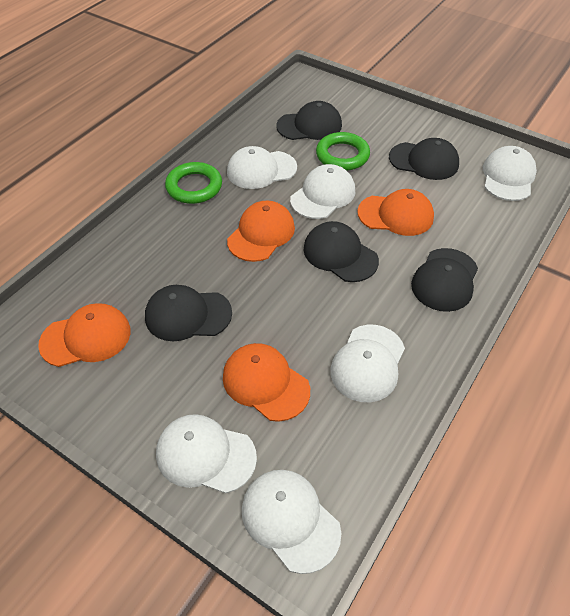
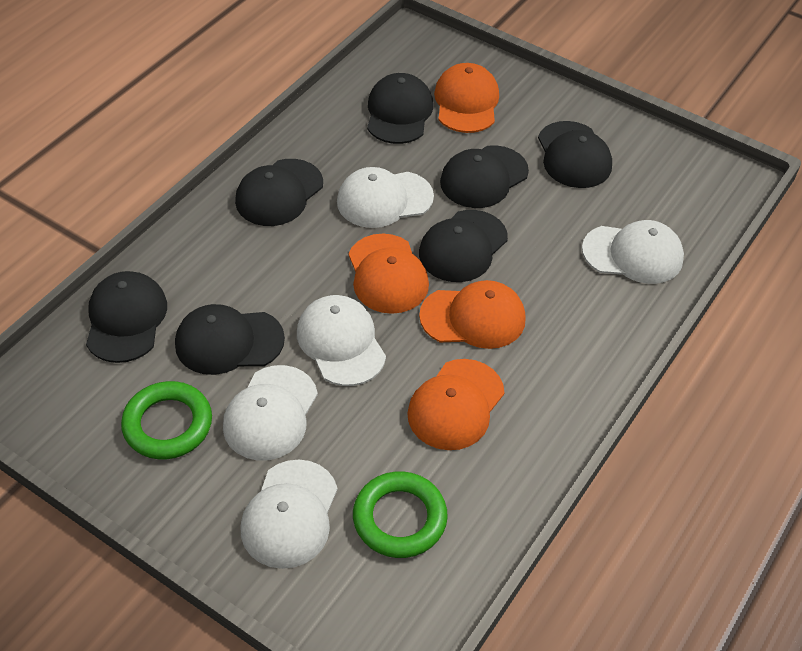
black cap: [145,285,232,341] [276,101,342,140] [303,221,379,282] [389,138,459,180] [411,248,478,312] = 5 -> [86,271,167,363] [175,304,285,375] [235,159,323,226] [367,73,433,144] [419,210,508,282] [440,145,529,208] [538,121,612,188] = 7
white cap: [156,414,257,493] [227,146,297,189] [242,470,341,574] [290,164,355,219] [330,325,405,402] [483,146,537,201] = 6 -> [223,365,318,461] [240,459,338,569] [297,295,386,386] [337,167,434,228] [582,220,684,284] = 5

